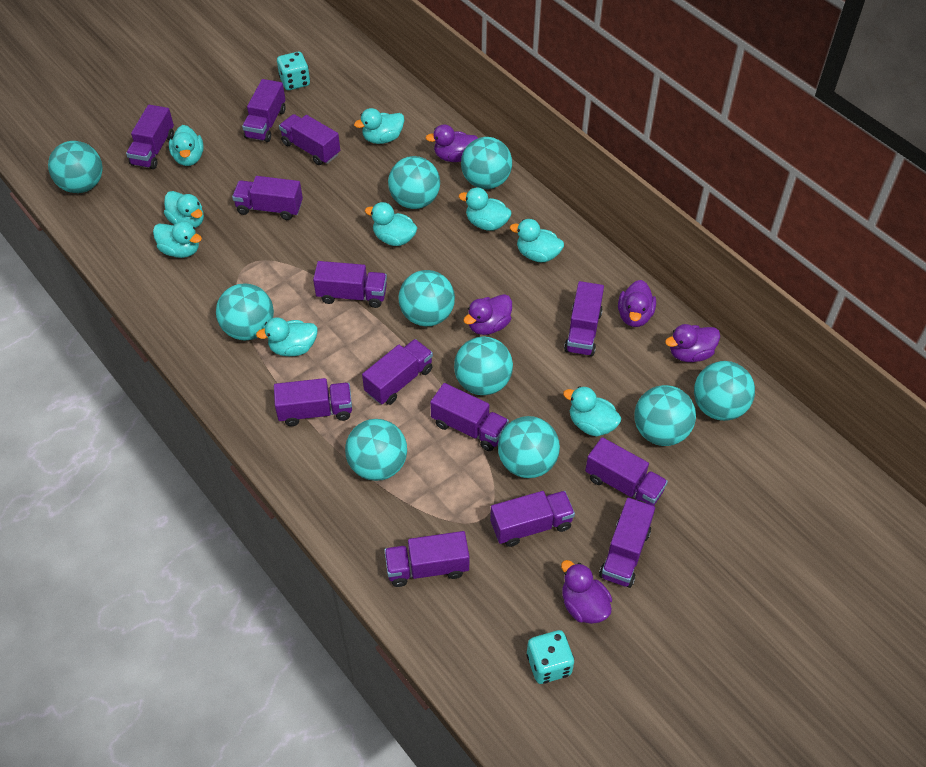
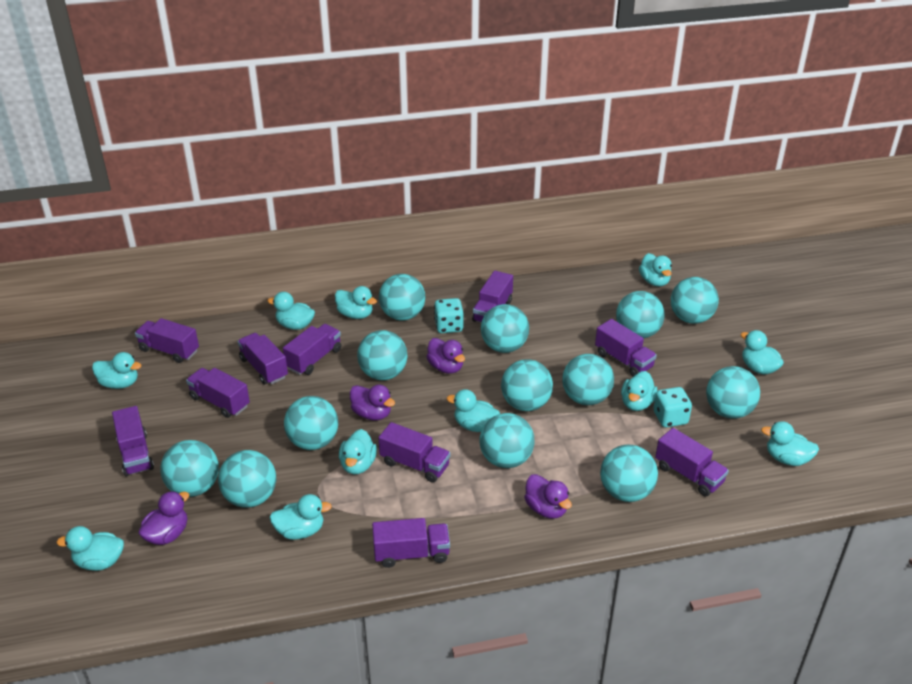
purple duck: [426,124,478,162] [463,294,512,335] [561,560,612,624] [618,280,656,327] [665,324,720,362] = 5 -> [138,491,189,545] [350,385,395,420] [426,338,465,374] [524,474,572,519] = 4
purple truck: [126,105,174,169] [232,176,303,220] [242,79,286,142] [274,378,352,426] [279,114,340,165] [313,261,387,308] [362,339,433,405] [384,531,469,587] [430,383,509,451] [490,491,575,547] [564,281,604,356] [585,437,668,506] [599,498,655,588] = 13 -> [112,406,154,476] [135,318,199,363] [186,368,250,418] [237,333,288,384] [283,324,341,375] [372,518,450,568] [378,422,450,483] [472,270,513,323] [595,319,657,376] [655,428,729,496] = 10
turquoise ball: [48,141,103,193] [216,283,274,341] [345,419,407,481] [388,156,440,209] [399,270,455,326] [454,337,513,395] [461,137,512,189] [498,416,560,478] [634,385,696,446] [694,361,755,421] = 10 -> [160,440,219,497] [218,450,276,508] [284,396,338,450] [357,330,408,380] [379,274,426,320] [480,413,535,468] [481,304,529,353] [501,359,553,411] [562,354,614,405] [600,445,658,502] [616,291,665,338] [671,277,719,324] [706,366,760,419] = 13
turquoise duck: [153,221,202,258] [164,191,204,228] [169,125,204,166] [256,317,318,357] [354,108,404,144] [365,202,417,246] [459,188,512,231] [510,219,564,262] [563,386,621,436] = 9 -> [56,526,124,571] [92,352,141,389] [267,292,315,330] [269,494,332,540] [335,286,377,319] [339,429,377,474] [447,389,500,432] [621,371,657,411] [639,253,672,287] [741,330,784,374] [761,421,819,466] = 11

